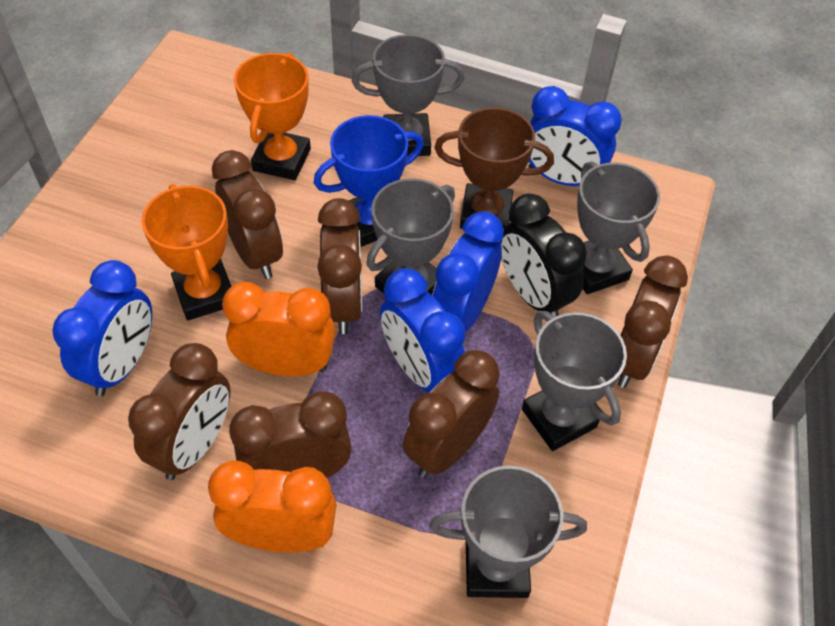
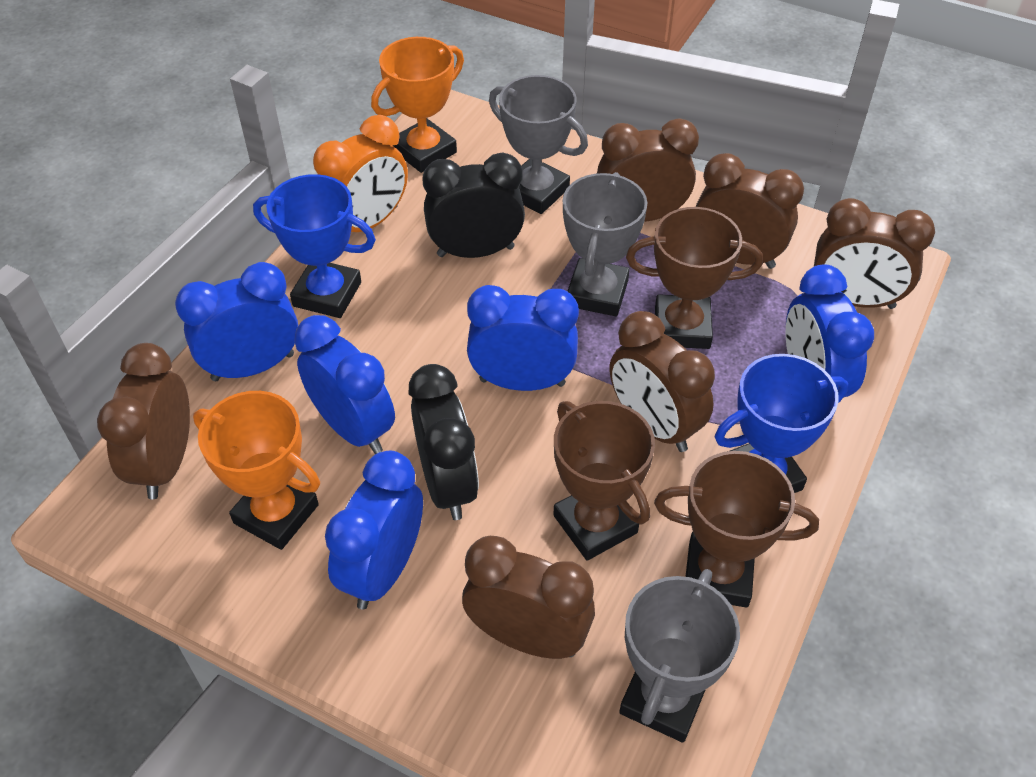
black clock: [500,193,587,317] = 1 -> [409,364,479,520] [423,153,525,258] = 2
blue clock: [52,260,152,396] [380,269,465,392] [432,211,504,332] [528,86,622,186] = 4 -> [175,262,298,381] [294,315,395,454] [325,451,423,609] [467,285,579,391] [785,265,874,397] = 5
blue trophy: [314,115,424,247] = 1 -> [253,174,376,318] [715,354,848,493] = 2
brown trophy: [434,107,554,229] = 1 -> [553,401,655,561] [626,207,763,349] [654,451,819,608] = 3
grey trophy: [352,34,465,156] [366,178,455,295] [429,465,587,598] [522,311,627,451] [577,162,660,294] = 5 -> [489,75,588,214] [563,172,647,316] [619,569,740,743] = 3
orange clock: [208,461,336,552] [222,282,335,376] = 2 -> [313,115,408,232] = 1

